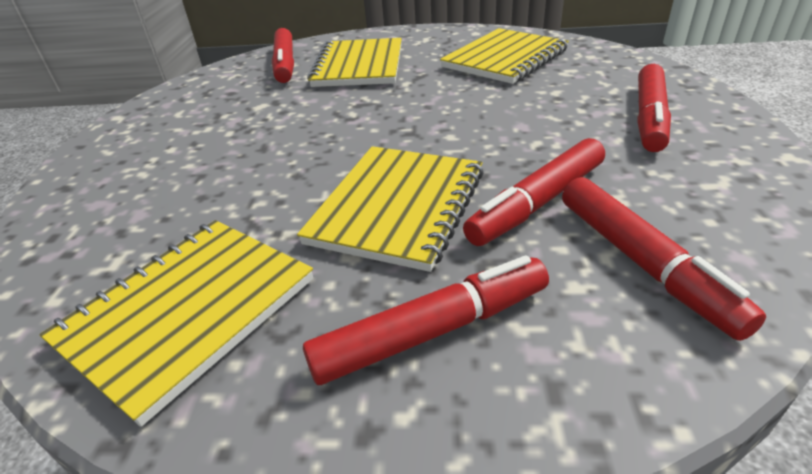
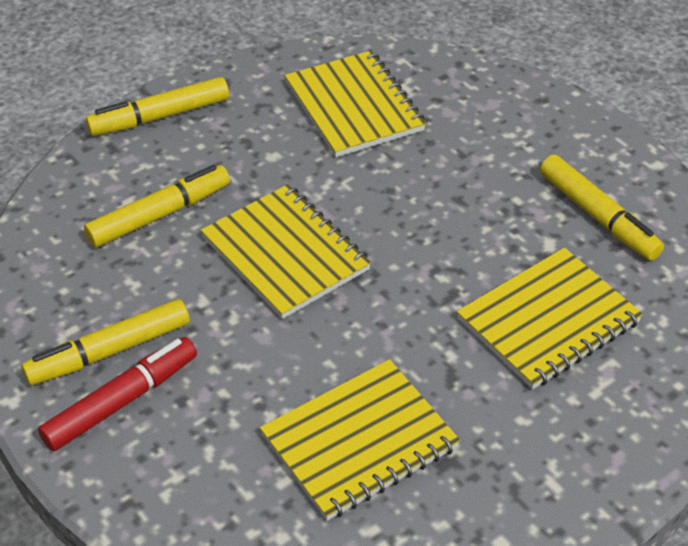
red marker: [272,28,294,83] [303,255,549,385] [463,138,605,246] [562,177,766,341] [637,64,671,152] = 5 -> [38,337,197,452] = 1
yellow marker: none = 0 -> [22,299,190,385] [84,165,230,248] [86,77,229,136] [540,155,664,261] = 4

